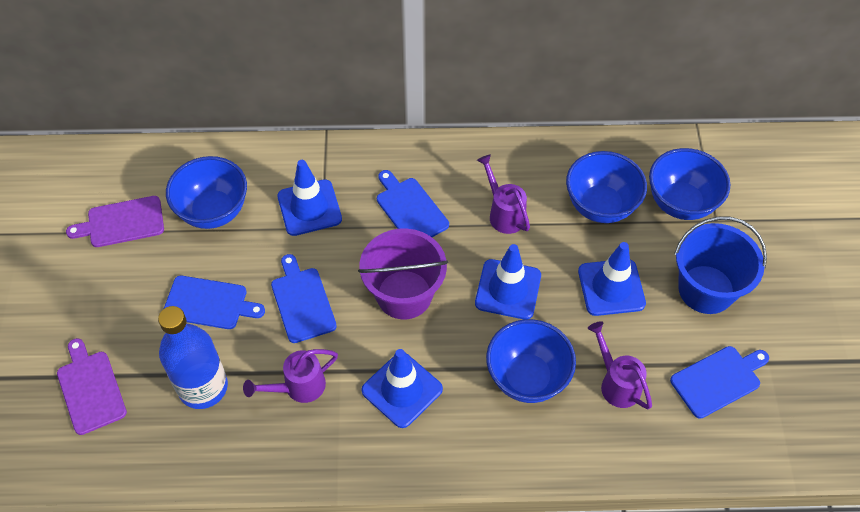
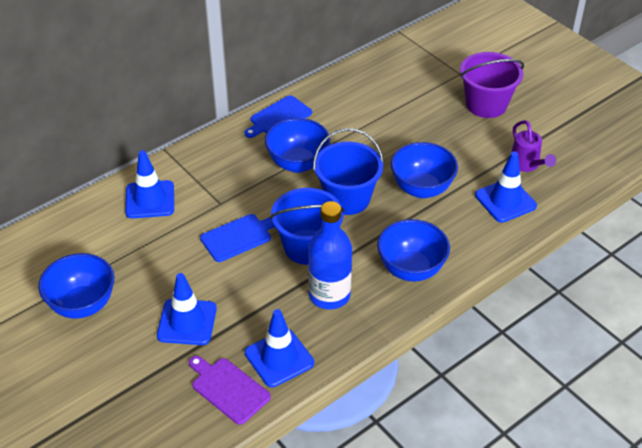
blue bucket: [674,216,767,314] = 1 -> [270,188,344,265] [313,128,384,215] = 2
blue cutting board: [164,276,265,329] [271,254,337,343] [377,170,449,237] [670,346,769,419] = 4 -> [200,214,275,262] [245,95,312,138] = 2
purple cutting board: [57,338,127,435] [66,196,164,247] = 2 -> [189,356,271,425] = 1
purple watering can: [243,349,338,403] [477,154,530,234] [588,321,652,409] = 3 -> [511,120,556,172] = 1

